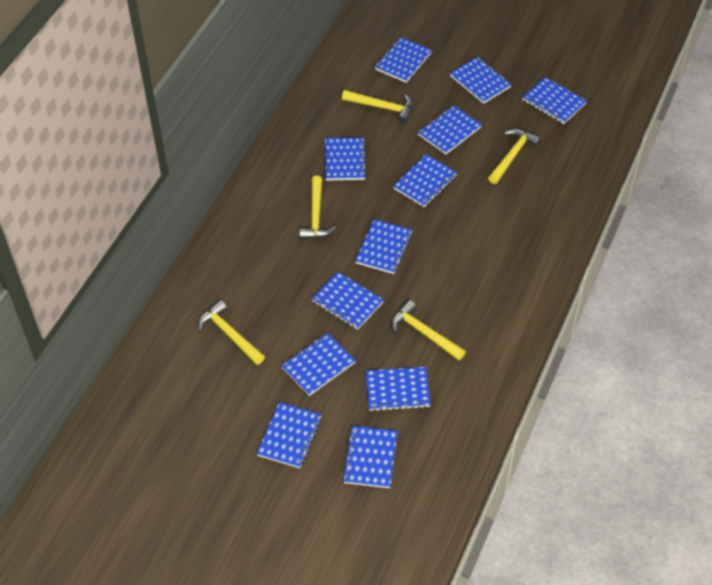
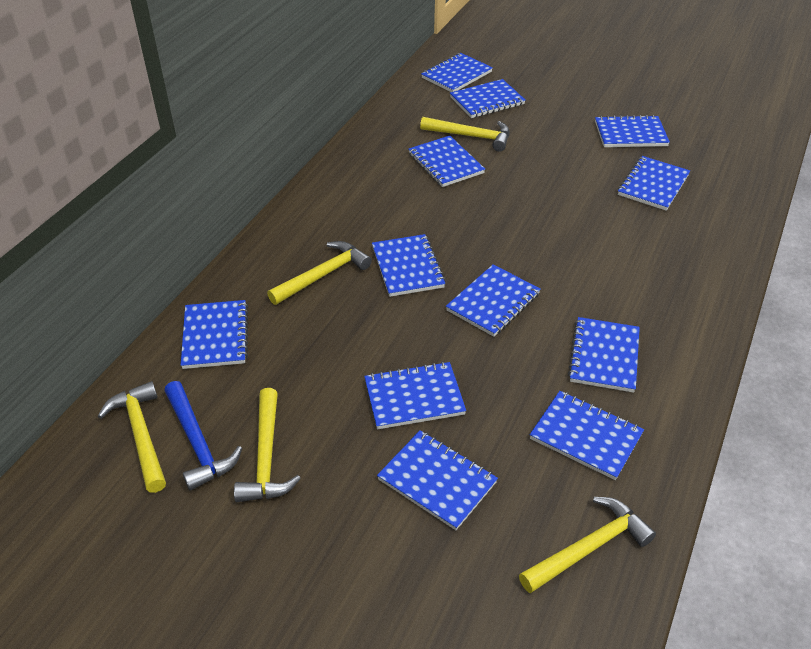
blue hammer: none = 0 -> [164,381,242,491] = 1

